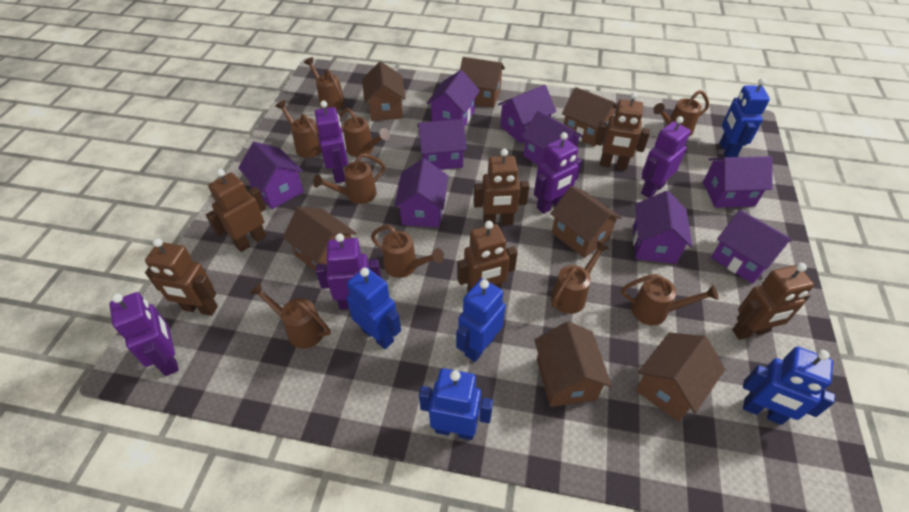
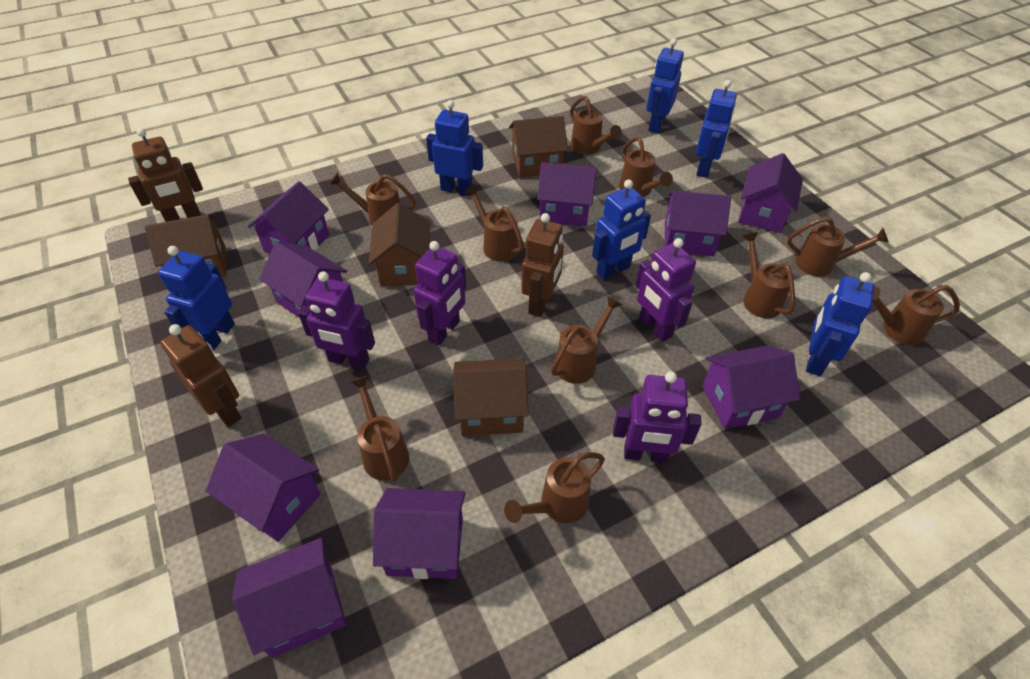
blue robot: [346,267,401,349] [419,368,493,440] [456,279,506,362] [719,78,770,157] [743,347,835,425] = 5 -> [158,246,235,351] [426,100,483,196] [592,179,651,280] [646,38,684,133] [695,80,737,178] [806,272,874,376] = 6
brown house: [282,207,356,271] [362,62,406,121] [460,57,505,108] [534,321,612,407] [550,186,622,258] [562,87,617,147] [635,332,725,422] = 7 -> [145,214,227,277] [369,203,430,286] [453,358,529,436] [509,116,568,178] = 4
brown robot: [145,238,218,316] [206,169,266,252] [457,221,518,292] [474,149,529,226] [595,92,650,170] [732,263,814,340] = 6 -> [128,128,203,222] [160,324,242,427] [521,213,564,317] = 3
brown watering can: [249,282,330,349] [275,100,322,158] [304,57,345,110] [313,153,385,204] [339,108,390,157] [371,225,444,278] [551,241,610,314] [621,274,718,326] [653,90,709,136] = 9 -> [329,172,416,226] [350,375,409,482] [464,185,524,262] [504,452,605,523] [551,296,622,384] [570,96,622,154] [619,137,673,197] [742,232,795,318] [787,217,889,277] [873,285,960,345] = 10
purple robot: [109,292,179,376] [315,101,348,183] [316,233,381,310] [534,132,582,214] [641,116,691,198] = 5 -> [298,272,375,370] [413,241,466,345] [613,371,701,463] [635,238,696,342] = 4

